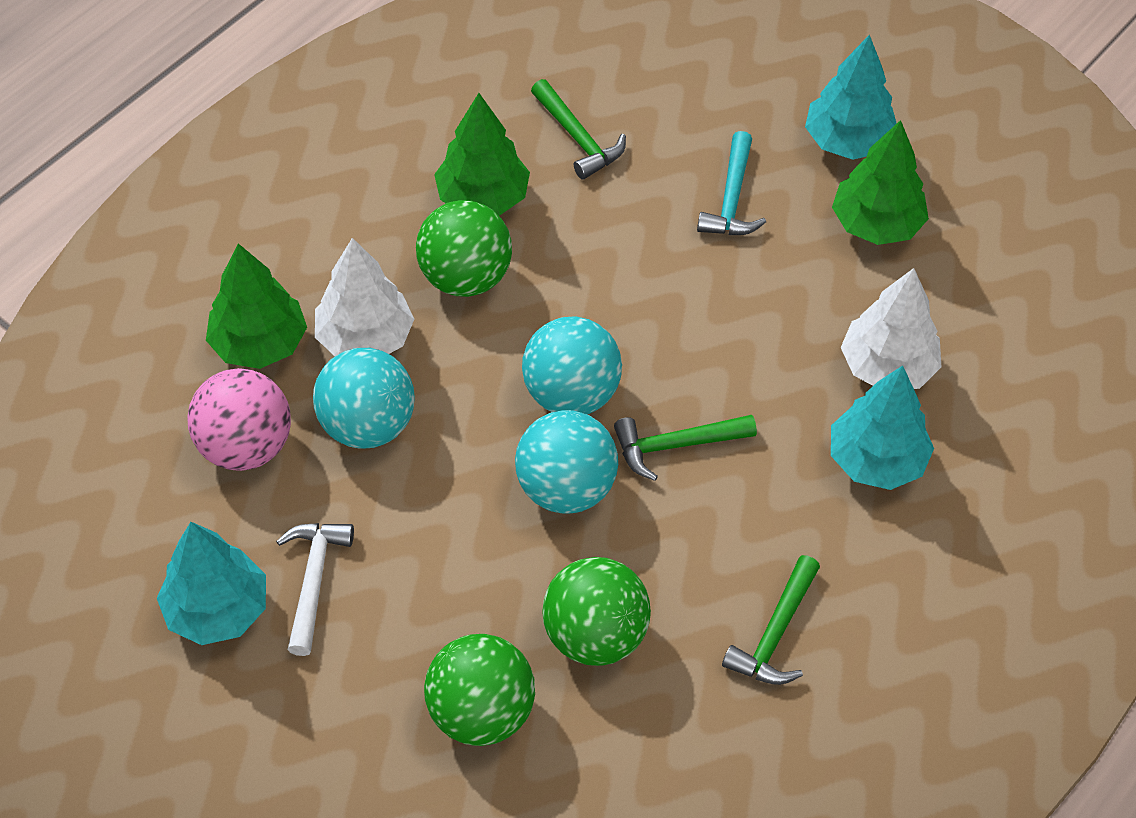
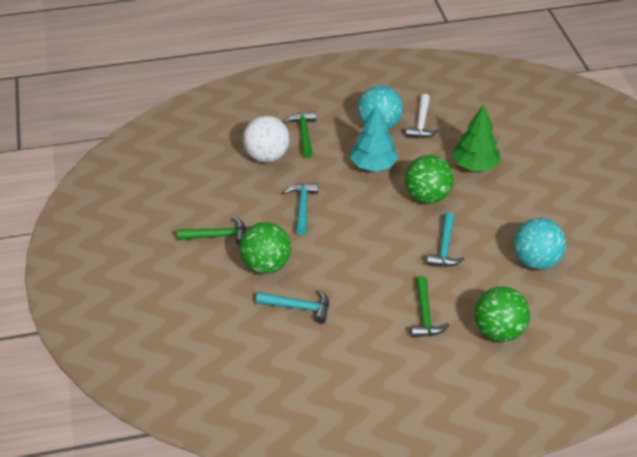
green tree: [206,243,307,369] [434,93,530,215] [832,120,929,245] = 3 -> [452,104,500,171] = 1
pink ball: [187,368,291,471] = 1 -> none = 0
turquoise ball: [313,348,415,449] [515,410,618,514] [522,316,622,414] = 3 -> [358,86,403,130] [514,218,566,270] = 2
turquoise hammer: [697,131,766,235] = 1 -> [256,290,329,324] [284,183,318,235] [427,213,465,267] = 3
turquoise tree: [157,522,266,645] [805,35,897,160] [831,365,934,490] = 3 -> [350,104,398,172] = 1
white ball: none = 0 -> [243,115,290,162] = 1
white tree: [315,238,414,356] [841,268,941,389] = 2 -> none = 0

